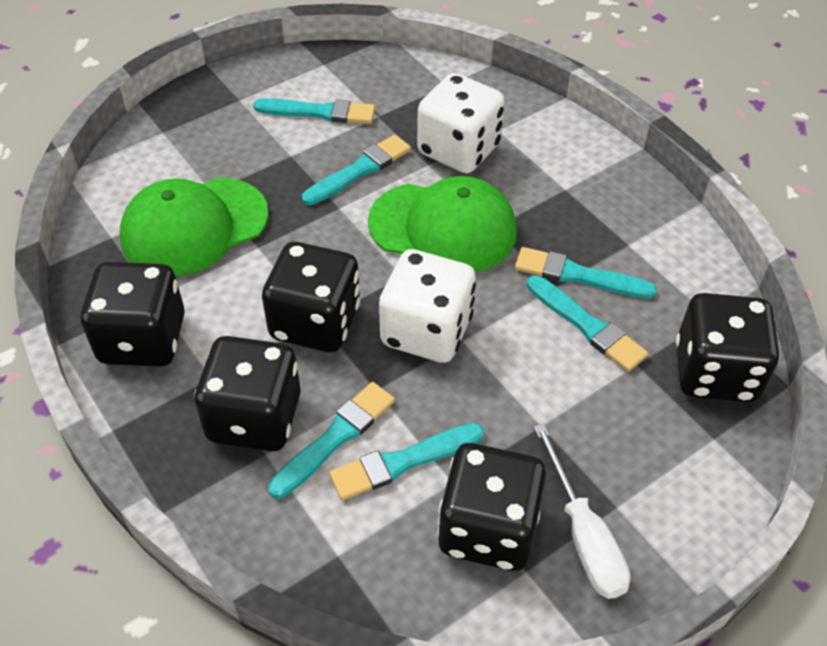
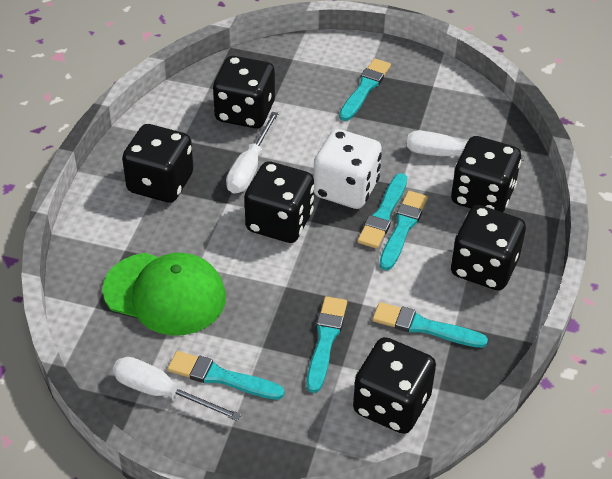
black dice: [80,262,185,367] [194,336,301,452] [262,242,360,352] [437,443,546,571] [676,293,780,402] = 5 -> [122,124,193,203] [213,56,275,128] [244,161,314,243] [353,337,436,434] [451,136,521,212] [451,205,526,290] = 6
green cap: [120,178,269,276] [368,176,517,272] = 2 -> [102,253,226,335] = 1
white dice: [379,249,476,363] [417,73,505,173] = 2 -> [313,129,382,209] = 1
white screwdriver: [534,423,630,599] = 1 -> [113,357,241,421] [226,111,279,194] [406,131,524,161] = 3

